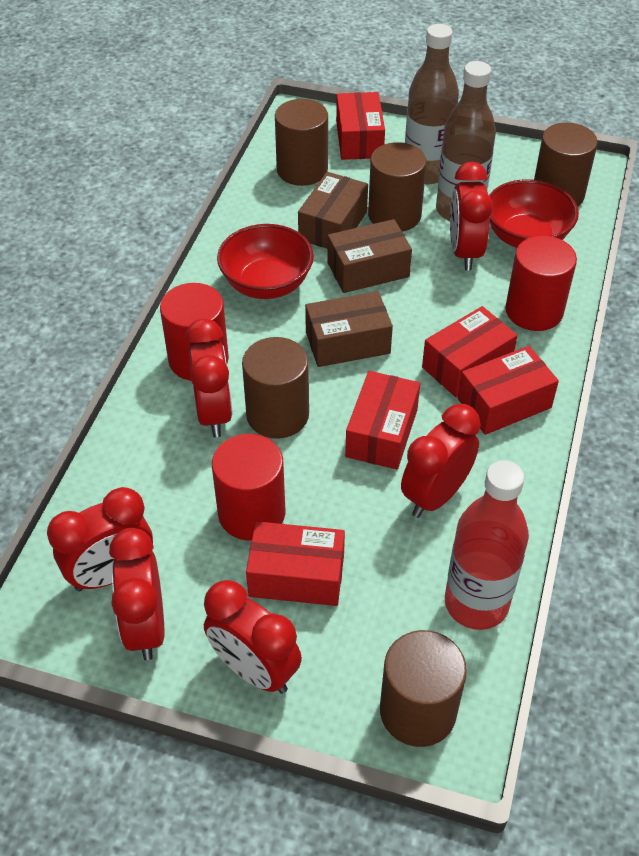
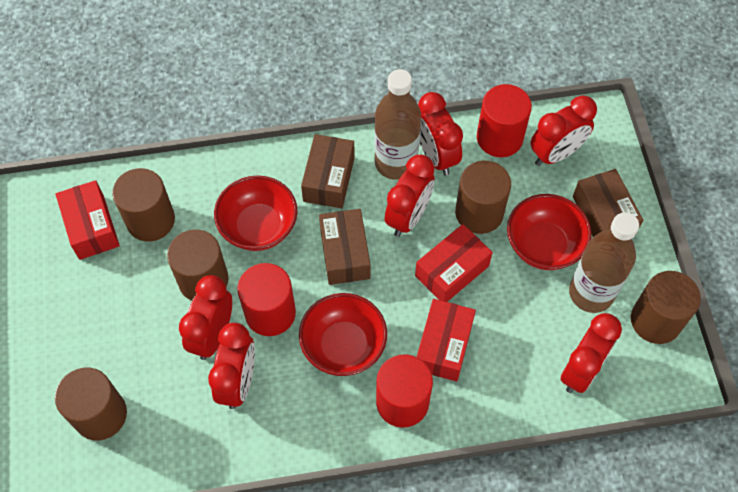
red bottle: [445,460,529,630] = 1 -> none = 0
red bowl: [217,224,314,299] [489,179,579,248] = 2 -> [214,176,297,251] [299,293,387,376] [507,194,592,270] = 3
red box: [246,521,345,606] [336,92,385,160] [345,371,420,470] [422,306,518,397] [458,346,559,435] = 5 -> [55,180,120,260] [415,224,493,302] [417,299,476,382] = 3

